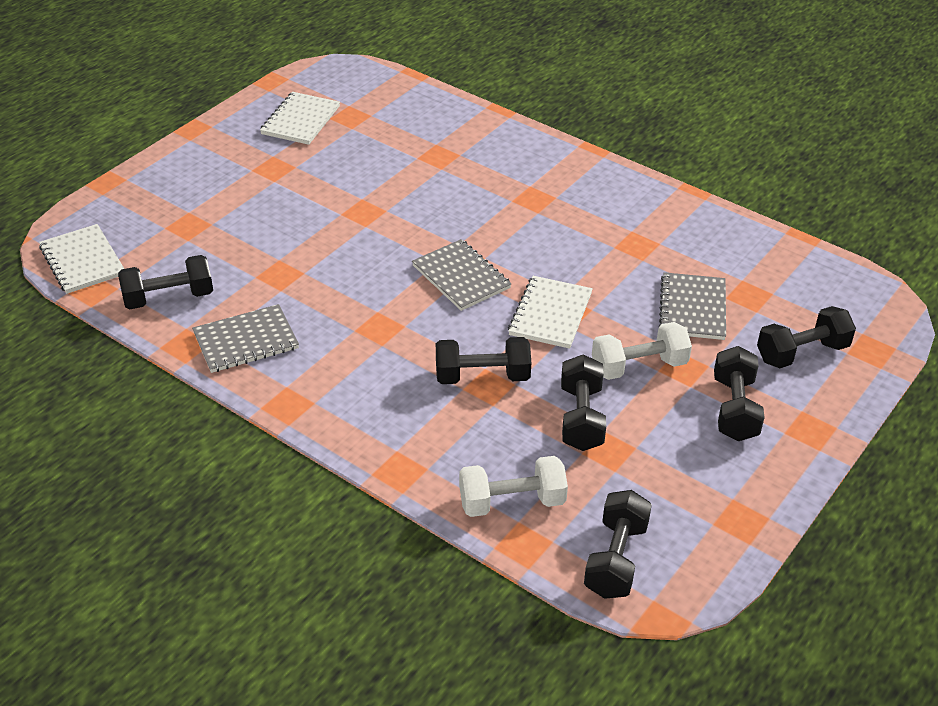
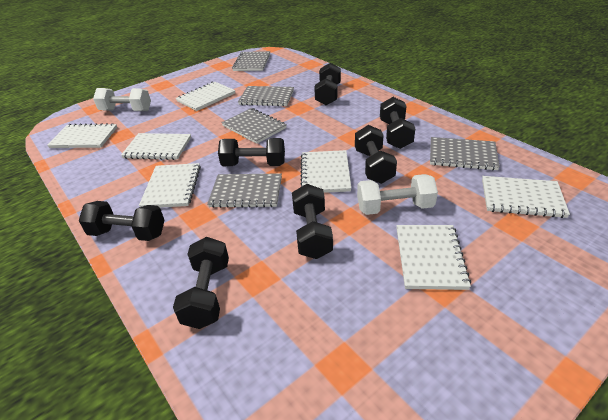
black dumbbell: [118,255,213,309] [436,337,531,384] [561,354,606,451] [584,490,652,599] [714,346,765,441] [757,306,856,368] = 6 -> [79,201,165,241] [173,237,229,329] [218,138,285,166] [292,184,333,259] [314,63,341,105] [355,125,397,184] [380,97,415,149] = 7
grey notebook: [192,304,299,373] [412,239,511,311] [659,272,726,340] = 3 -> [207,173,282,208] [222,108,287,144] [232,51,270,71] [238,86,294,106] [430,137,500,170] = 5
white notebook: [39,224,124,294] [260,92,340,145] [508,276,593,349] = 3 -> [47,123,117,148] [121,133,191,160] [139,163,201,208] [176,82,235,111] [301,150,351,193] [396,225,471,290] [482,176,570,218] = 7

